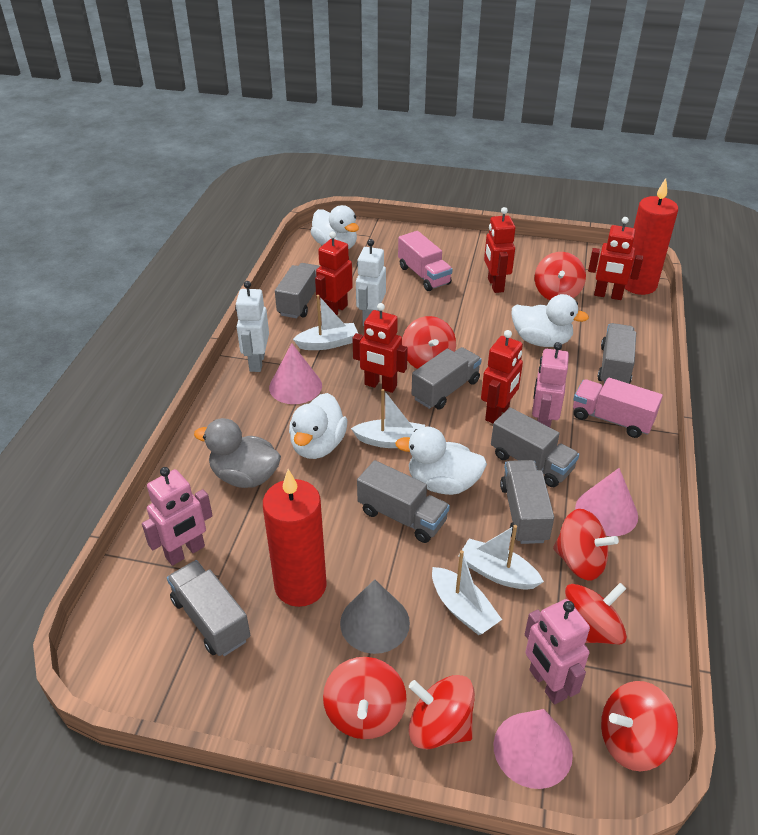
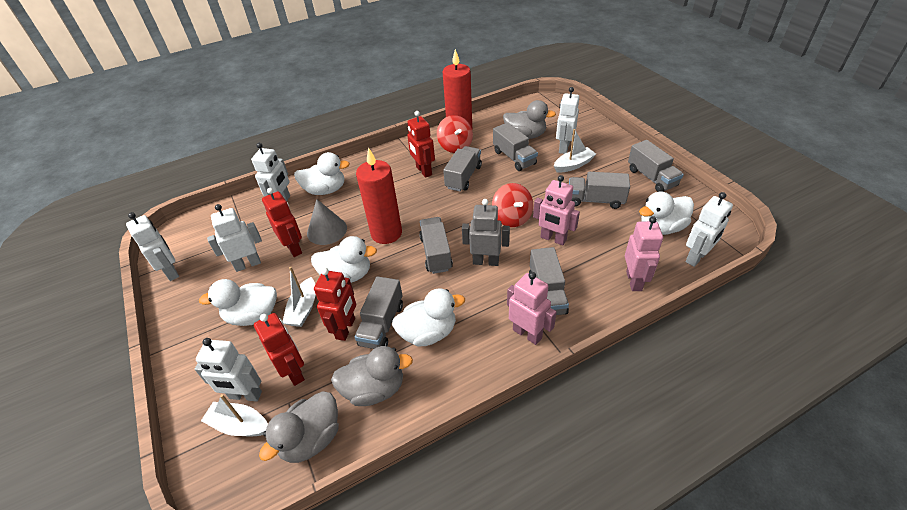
grey duck: [194,418,281,488] = 1 -> [259,391,339,463] [331,346,413,406] [503,100,556,139] = 3
grey robot: none = 0 -> [462,199,510,266] = 1
pink cone: [269,343,322,404] [494,709,573,789] [575,468,638,536] = 3 -> none = 0
pink truck: [398,231,453,291] [573,377,663,438] = 2 -> none = 0
red robot: [315,231,353,315] [353,303,408,393] [481,330,523,423] [484,207,516,293] [588,217,643,300] = 5 -> [254,313,305,386] [262,188,302,257] [314,268,356,341] [407,111,435,178] = 4
red spinning top: [323,657,407,739] [402,316,456,369] [409,675,475,749] [535,252,586,300] [553,509,619,580] [565,583,627,644] [601,681,678,771] = 7 -> [437,115,473,153] [492,183,533,227] = 2
white boat: [293,295,358,350] [351,389,425,448] [432,550,502,635] [458,525,544,590] = 4 -> [201,394,268,436] [283,267,316,327] [554,129,596,173] = 3
white duck: [289,393,347,459] [310,205,359,249] [395,427,487,495] [511,294,589,347] = 4 -> [199,279,277,326] [294,152,350,195] [311,236,377,283] [392,288,465,346] [639,191,694,235] = 5
white robot: [235,281,269,372] [356,239,386,326] = 2 -> [126,212,179,281] [195,338,262,401] [207,204,262,272] [251,143,290,201] [556,87,579,154] [686,192,733,267] = 6

